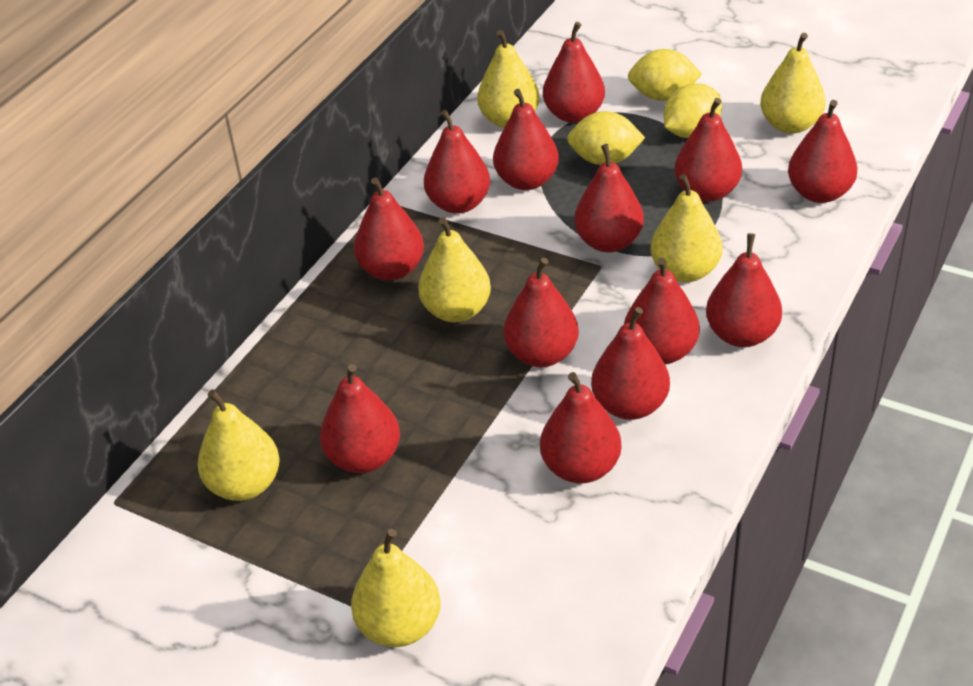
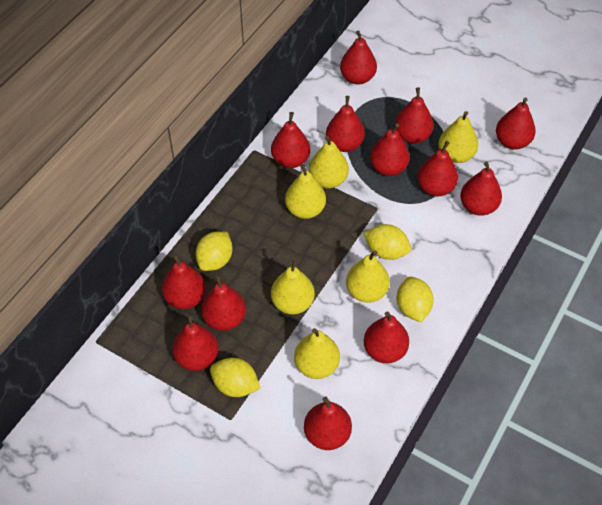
yellow lemon: [567,111,645,165] [628,49,702,101] [664,83,722,138] = 3 -> [196,232,233,271] [210,358,261,397] [364,224,411,260] [397,277,434,322] = 4

